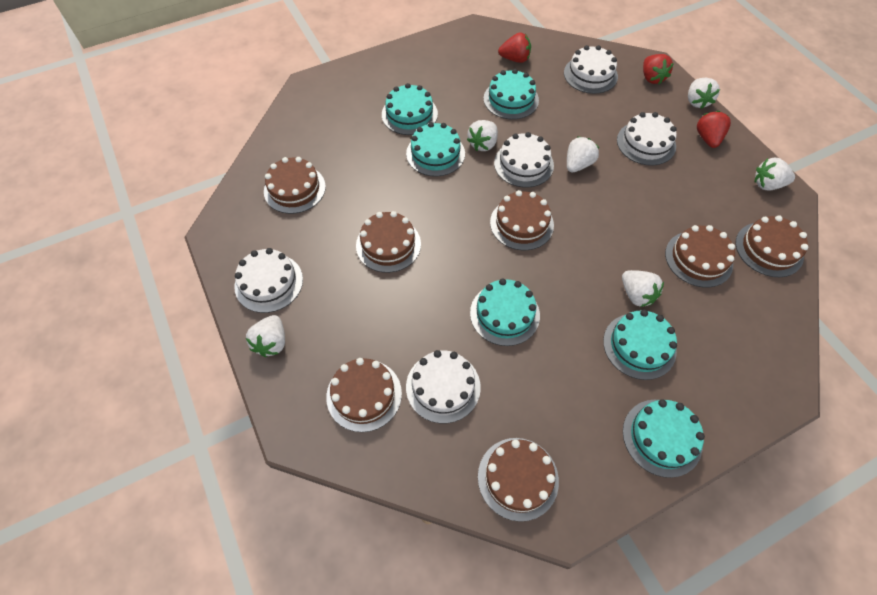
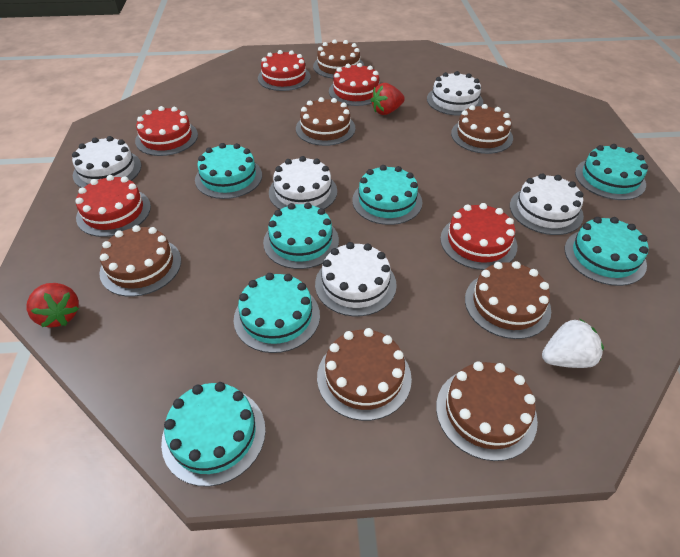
red cake: none = 0 -> [75,175,151,237] [135,106,198,156] [258,50,310,91] [329,63,379,106] [440,203,517,270] = 5
red strawberry: [498,32,531,63] [643,54,674,84] [697,111,731,148] = 3 -> [27,283,79,328] [371,83,405,115] = 2
turquoise cake: [382,83,438,135] [406,122,465,177] [470,278,540,346] [484,69,539,119] [603,310,677,380] [623,399,705,478] = 6 -> [161,382,266,487] [195,143,262,199] [234,273,320,353] [263,202,339,269] [352,165,422,225] [565,217,649,286] [575,144,648,200] = 7
white strawberry: [246,315,285,357] [467,120,498,151] [567,137,599,172] [622,270,664,307] [688,78,720,109] [754,158,795,191] = 6 -> [542,319,604,368] = 1

